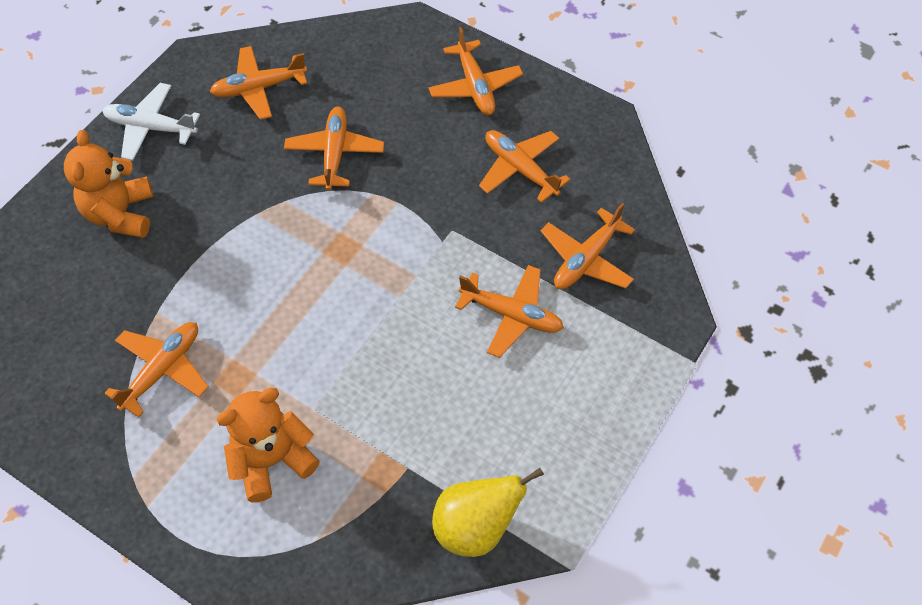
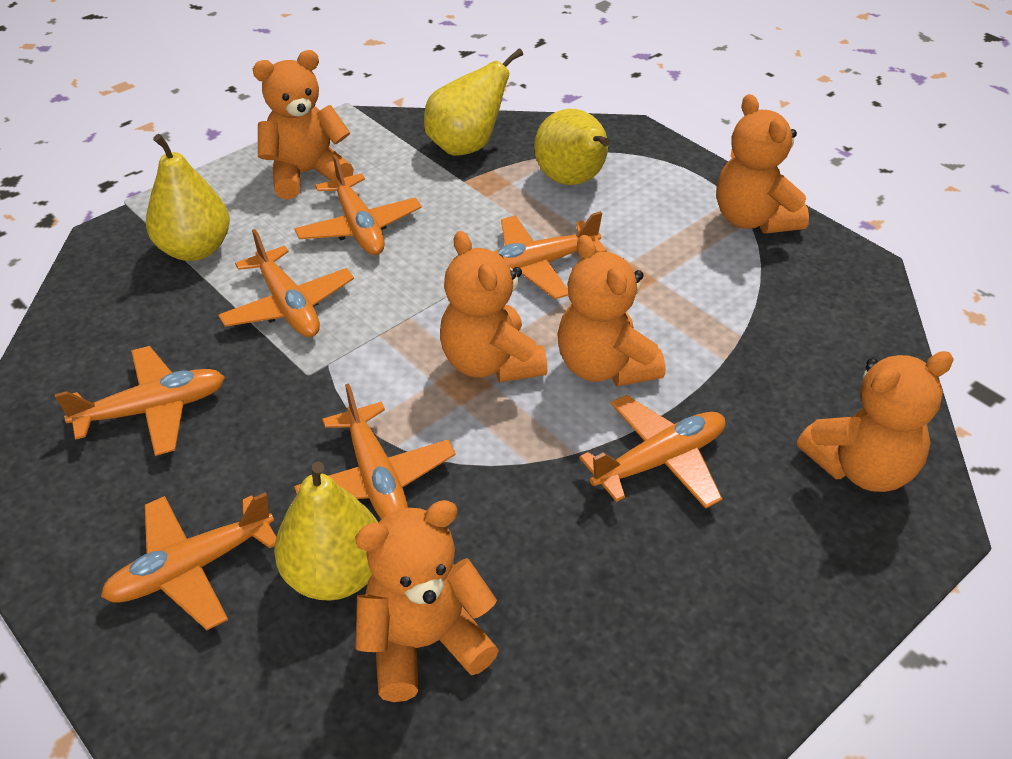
orange teddy bear: [64,130,153,238] [216,388,320,502] = 2 -> [253,50,354,199] [355,500,499,702] [440,231,547,383] [557,235,665,386] [716,94,809,233] [797,351,954,492] = 6
white plane: [102,83,200,161] = 1 -> none = 0
yellow pear: [432,468,544,557] = 1 -> [146,134,230,261] [274,461,378,601] [424,48,523,156] [534,109,610,185] = 4

